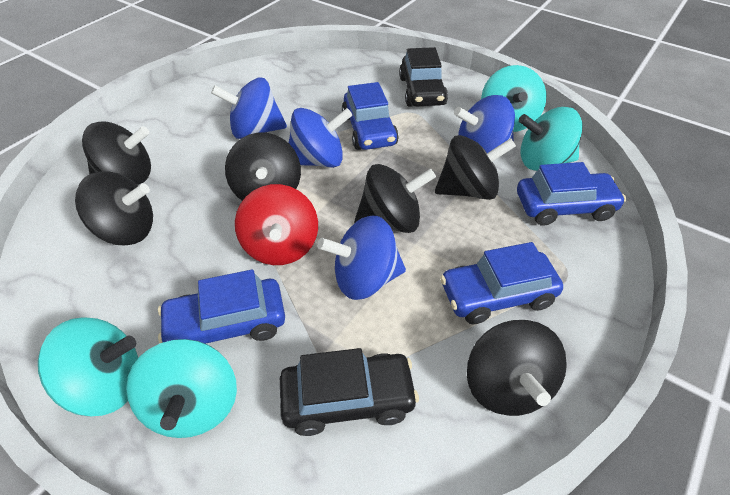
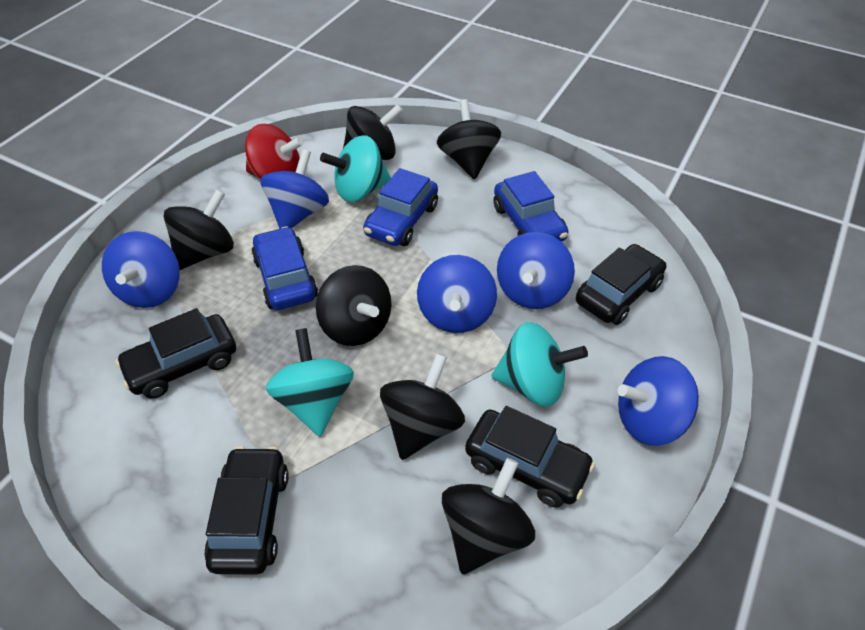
black car: [280,348,419,436] [399,47,448,107] = 2 -> [115,308,236,399] [204,446,289,574] [465,406,595,508] [576,244,666,325] = 4
blue car: [158,269,285,344] [342,82,399,150] [440,242,563,324] [517,162,626,226] = 4 -> [251,226,318,310] [363,168,438,246] [494,171,568,242] = 3
blue spinning top: [211,77,287,139] [289,108,353,168] [317,216,406,300] [454,95,515,153] = 4 -> [102,231,180,308] [260,149,329,229] [417,255,497,333] [497,232,575,309] [618,356,699,446] = 5
turquoise spinning top: [38,317,138,416] [126,339,237,438] [481,65,546,132] [519,107,582,171] = 4 -> [266,328,354,436] [320,135,391,202] [492,322,588,407] = 3

